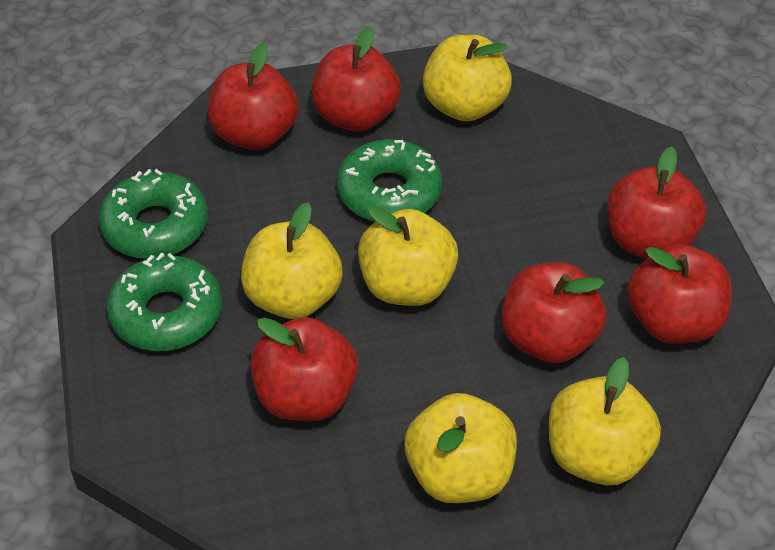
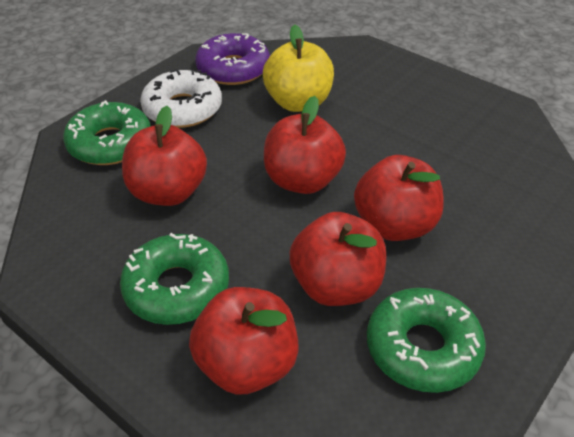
purple donut: none = 0 -> [195,33,270,85] = 1
red apple: [208,43,298,150] [250,317,358,421] [312,26,401,131] [502,262,606,363] [607,146,706,259] [627,244,732,344] = 6 -> [122,106,207,206] [189,287,299,395] [264,96,346,194] [290,212,386,306] [354,155,444,241] = 5
white donut: none = 0 -> [140,69,222,128] = 1
yellow apple: [241,202,343,319] [358,206,458,306] [404,393,517,503] [423,35,512,121] [549,357,661,485] = 5 -> [263,25,334,112] = 1

